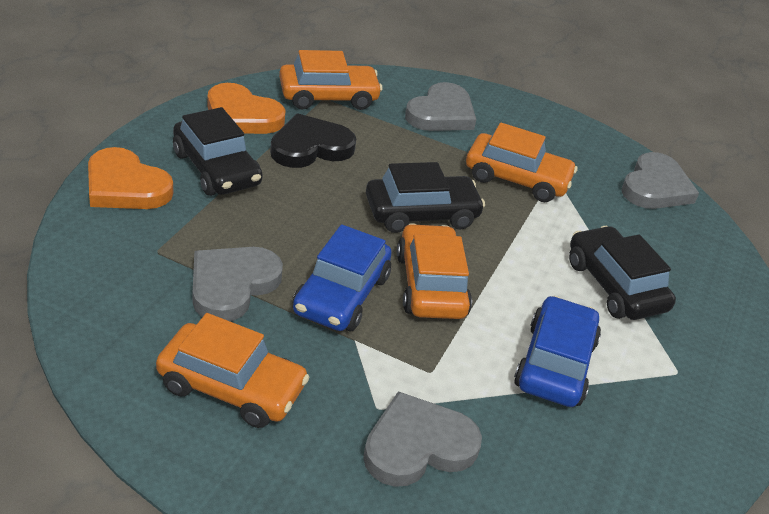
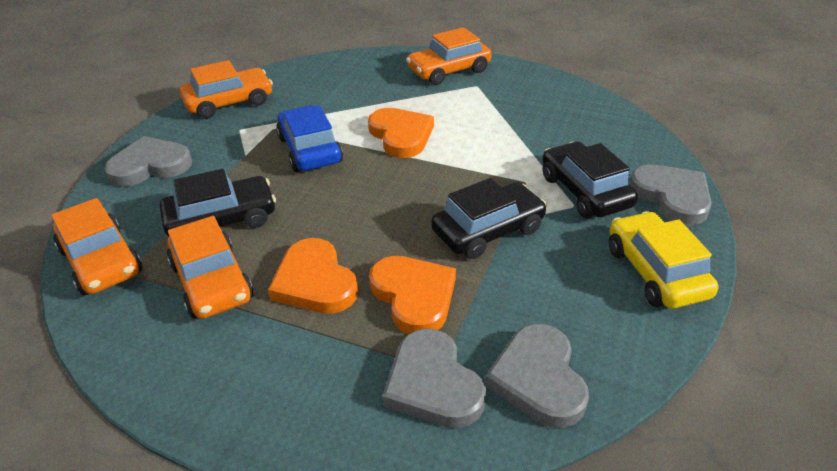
black heart: [270,113,356,168] = 1 -> none = 0
blue car: [292,224,392,331] [514,296,601,407] = 2 -> [276,105,343,172] = 1
orange heart: [88,147,173,209] [207,83,285,134] = 2 -> [268,238,358,314] [368,108,434,158] [369,256,456,334] = 3
yellow car: none = 0 -> [609,211,718,309] = 1

